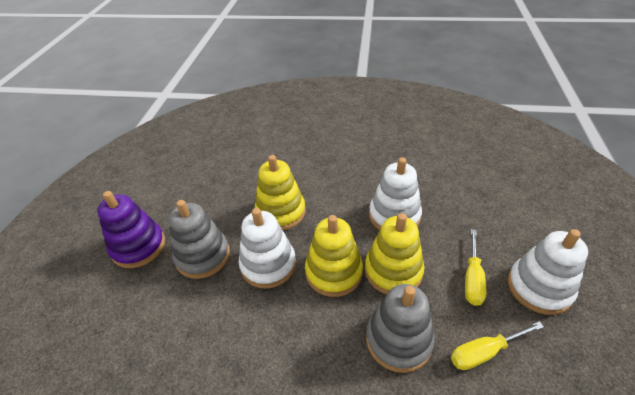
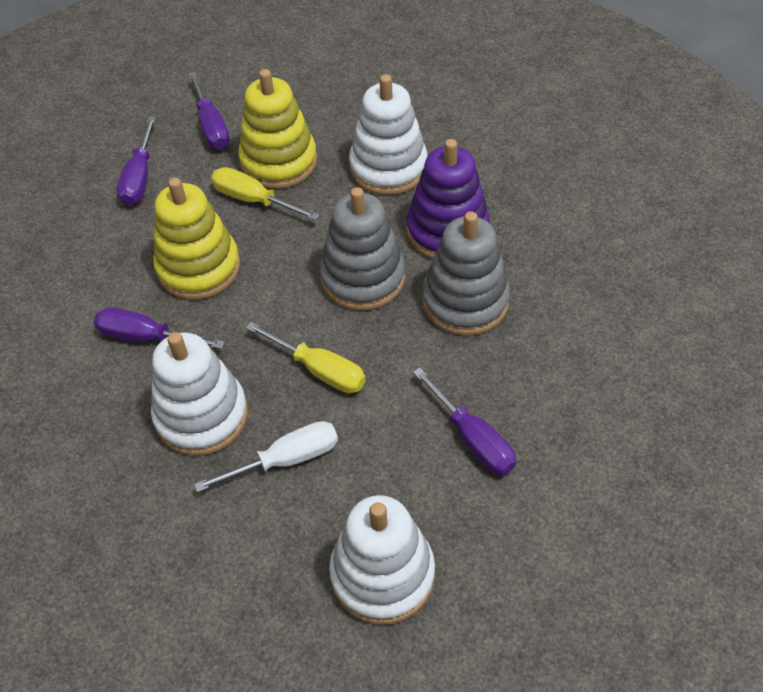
purple screwdriver: none = 0 -> [94,307,225,349] [117,117,156,205] [188,72,230,149] [413,367,516,475] = 4
white screwdriver: none = 0 -> [194,421,338,492] = 1
yellow stacking toy: [255,155,306,230] [305,215,363,297] [365,213,425,294] = 3 -> [153,177,240,300] [238,69,317,189] = 2

